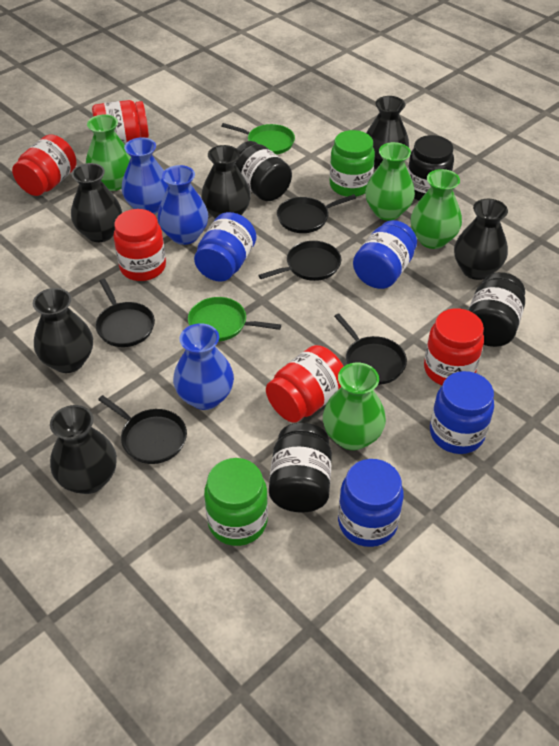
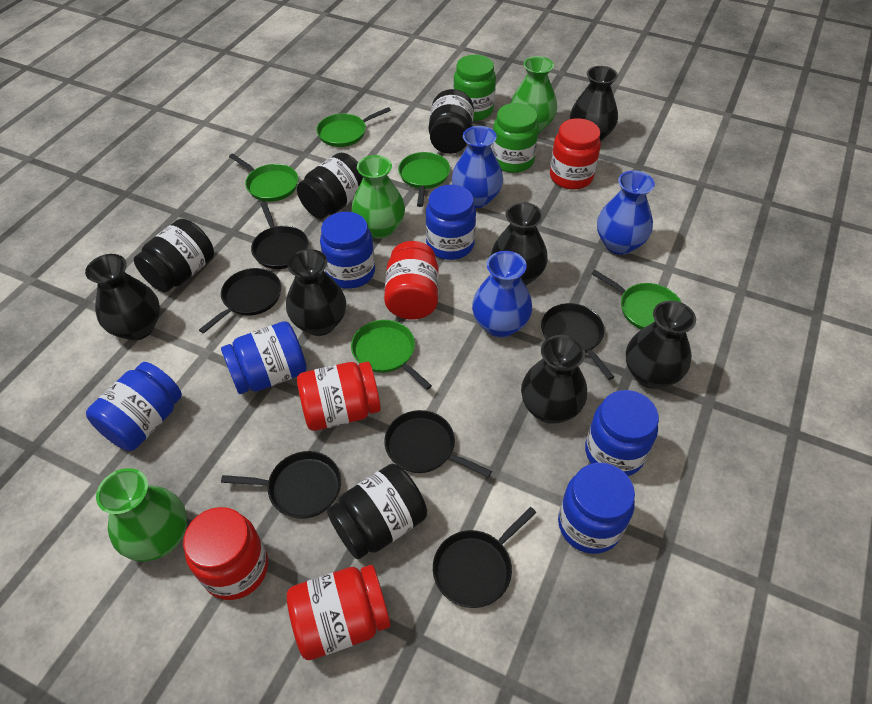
black pan: [95,279,155,347] [98,395,187,464] [258,241,341,281] [277,194,356,233] [334,314,407,385] = 5 -> [199,268,282,334] [221,451,341,519] [251,202,309,269] [384,410,492,478] [433,507,536,608] [541,303,614,380] = 6
blue jar: [194,212,256,282] [338,459,404,547] [353,220,417,289] [430,371,494,454] = 4 -> [86,362,182,451] [221,321,307,394] [320,212,375,289] [425,185,476,260] [558,463,635,554] [585,390,659,476] = 6
green pan: [188,297,281,342] [221,123,295,155] = 2 -> [229,154,298,202] [317,107,391,147] [351,320,432,390] [398,152,450,207] [592,270,682,329] = 5
green vase: [86,114,131,191] [323,363,386,450] [365,142,415,221] [410,169,462,249] = 4 -> [96,468,187,562] [352,155,405,239] [511,56,557,133] = 3

